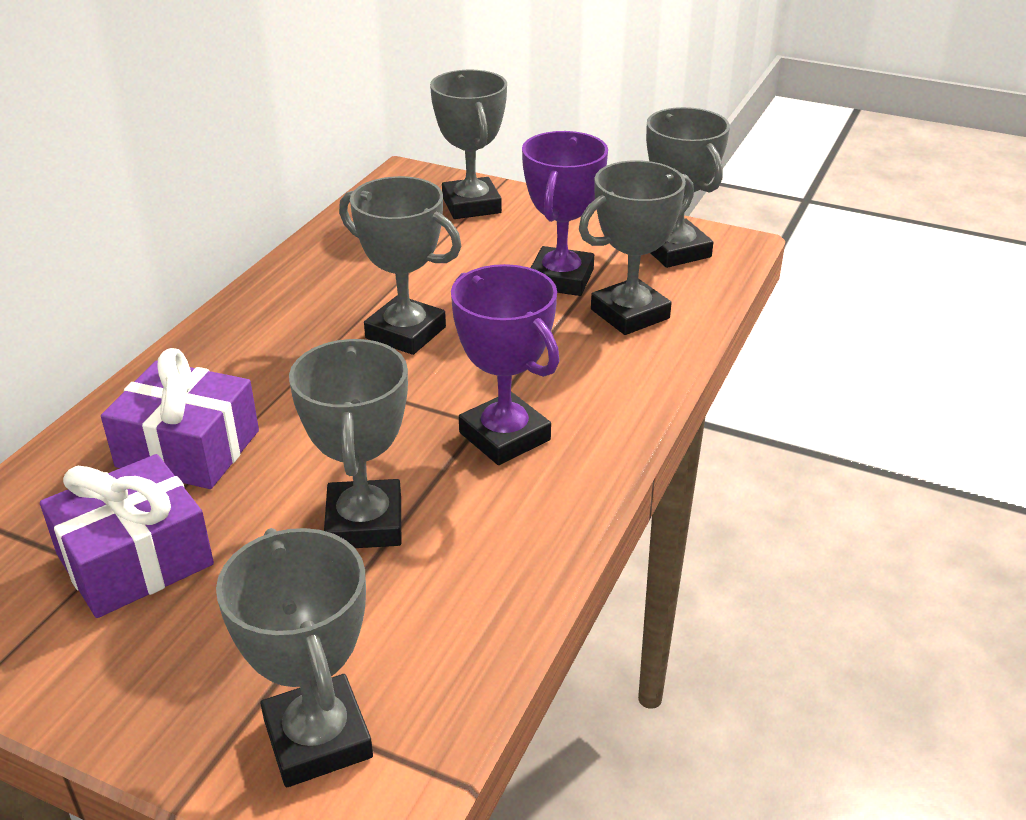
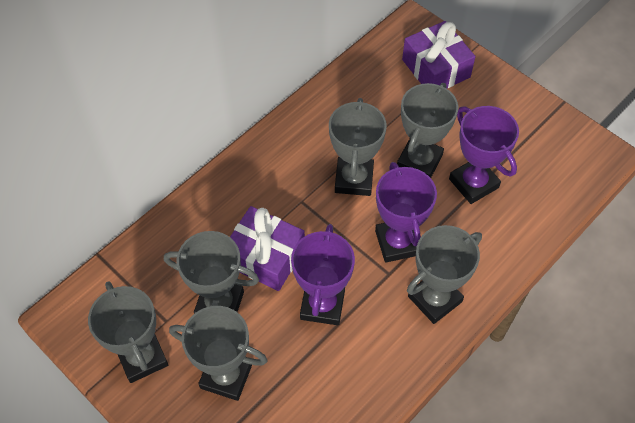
purple trophy: [451,264,559,465] [522,131,608,296] = 2 -> [291,224,355,325] [375,162,437,263] [449,106,519,204] = 3

